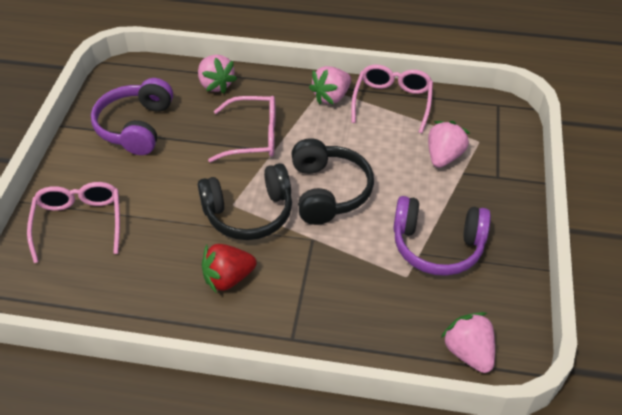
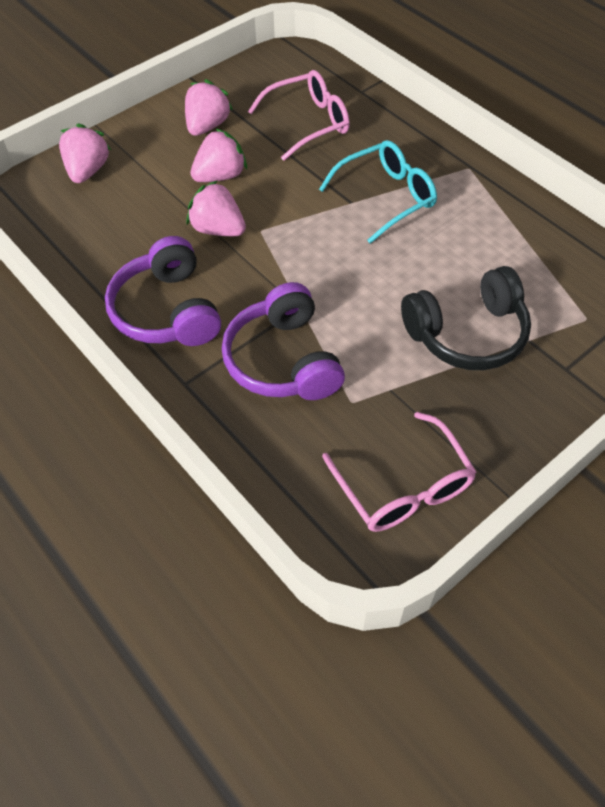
black headphones: [198,163,292,240] [291,138,374,225] = 2 -> [401,266,531,370] = 1
pink glasses: [27,182,120,263] [208,96,275,162] [351,65,433,133] = 3 -> [248,70,350,161] [322,412,477,532] = 2
red strawberry: [202,244,256,293] = 1 -> none = 0
turquoise glasses: none = 0 -> [319,140,437,244] = 1

